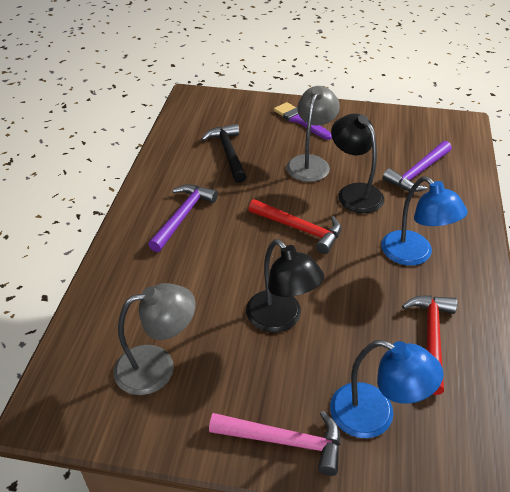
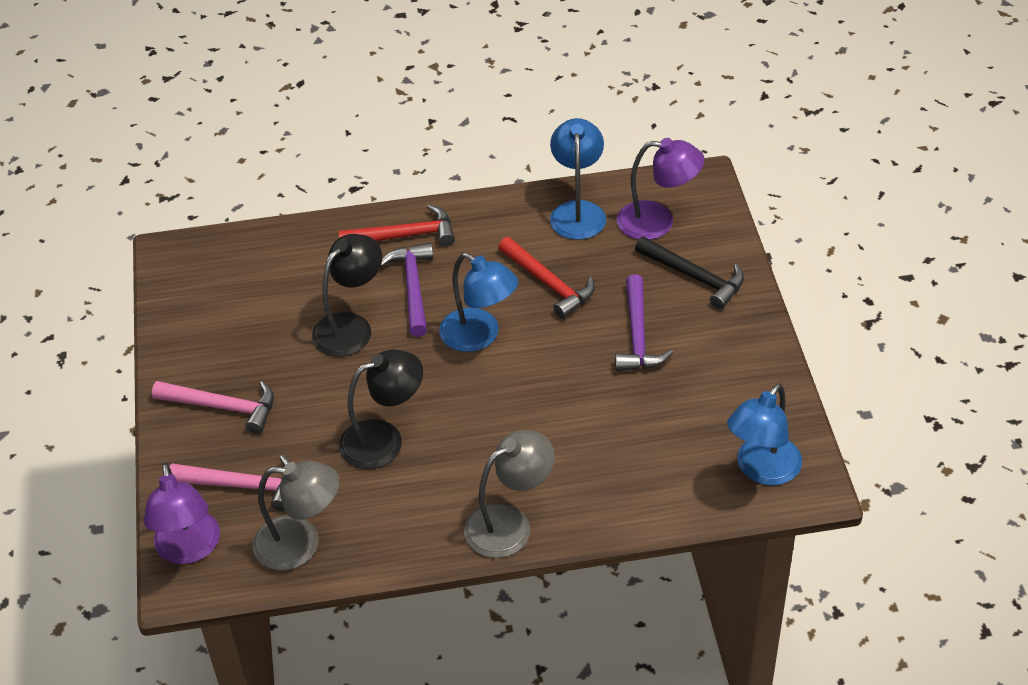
blue lamp: [330,340,444,438] [381,176,468,266] = 2 -> [439,253,519,352] [550,118,606,240] [727,383,802,485] = 3
pink hammer: [209,411,341,476] = 1 -> [152,381,274,434] [170,455,291,511] = 2
purple brush: [274,102,332,140] = 1 -> none = 0
purple lamp: none = 0 -> [144,463,220,564] [617,138,705,240] = 2

